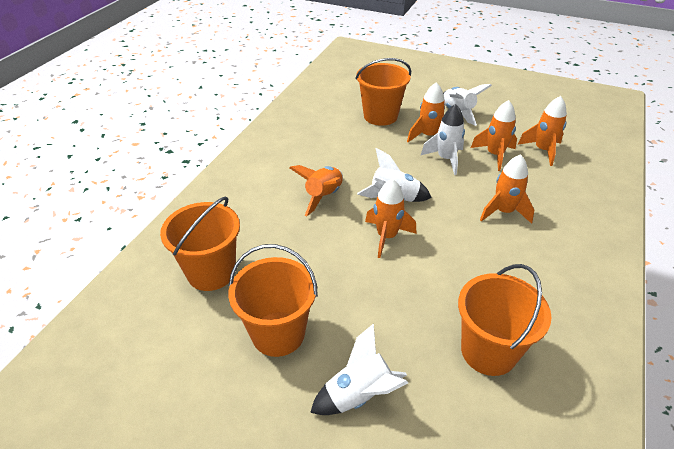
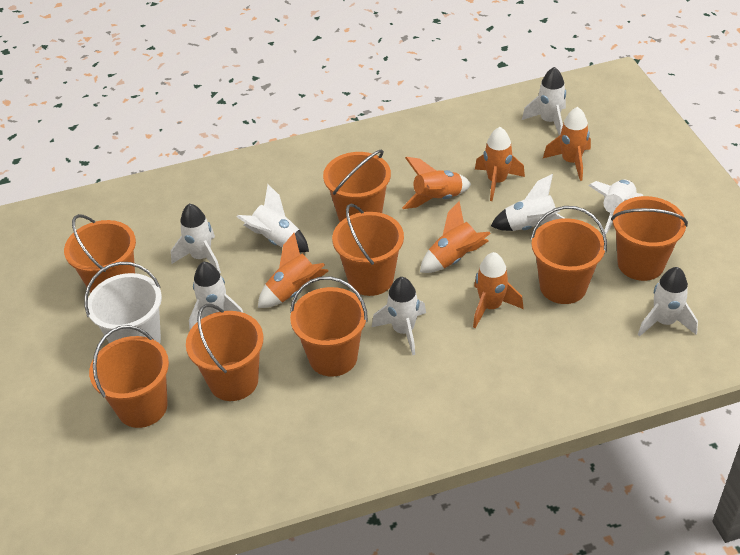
orange bucket: [160,196,240,291] [228,244,318,357] [356,58,411,126] [458,264,551,376] = 4 -> [64,214,136,293] [89,325,169,428] [186,304,264,401] [290,276,368,377] [323,149,391,222] [332,204,404,296] [531,206,607,304] [611,196,688,281] = 8
white bucket: none = 0 -> [85,262,162,343] = 1
white rocket: [310,323,408,415] [357,148,432,202] [421,104,465,175] [443,84,492,126] = 4 -> [171,203,221,273] [189,261,243,330] [237,184,309,252] [372,277,426,355] [491,174,564,231] [522,67,566,136] [588,180,643,234] [638,267,698,337] = 8

